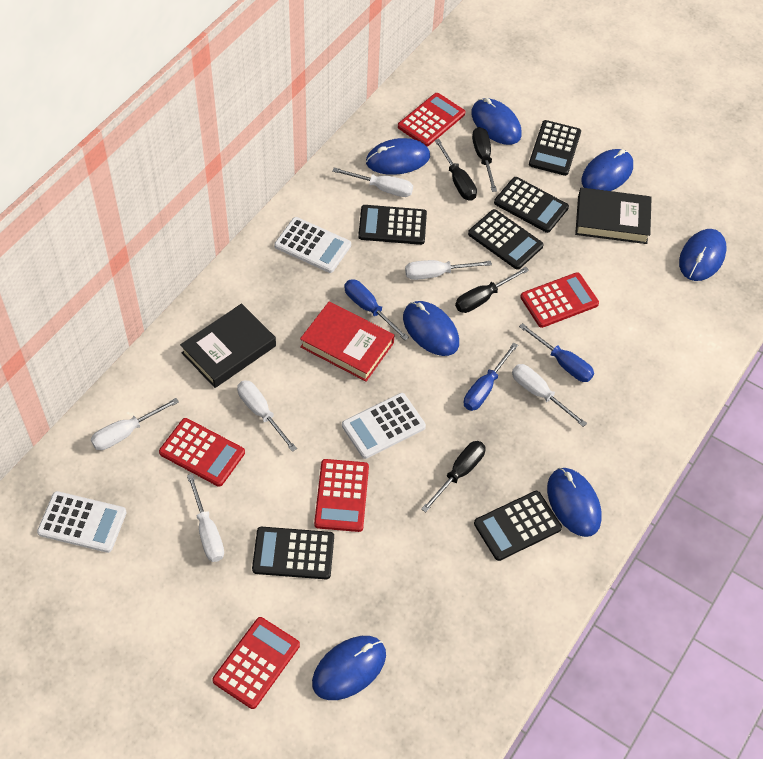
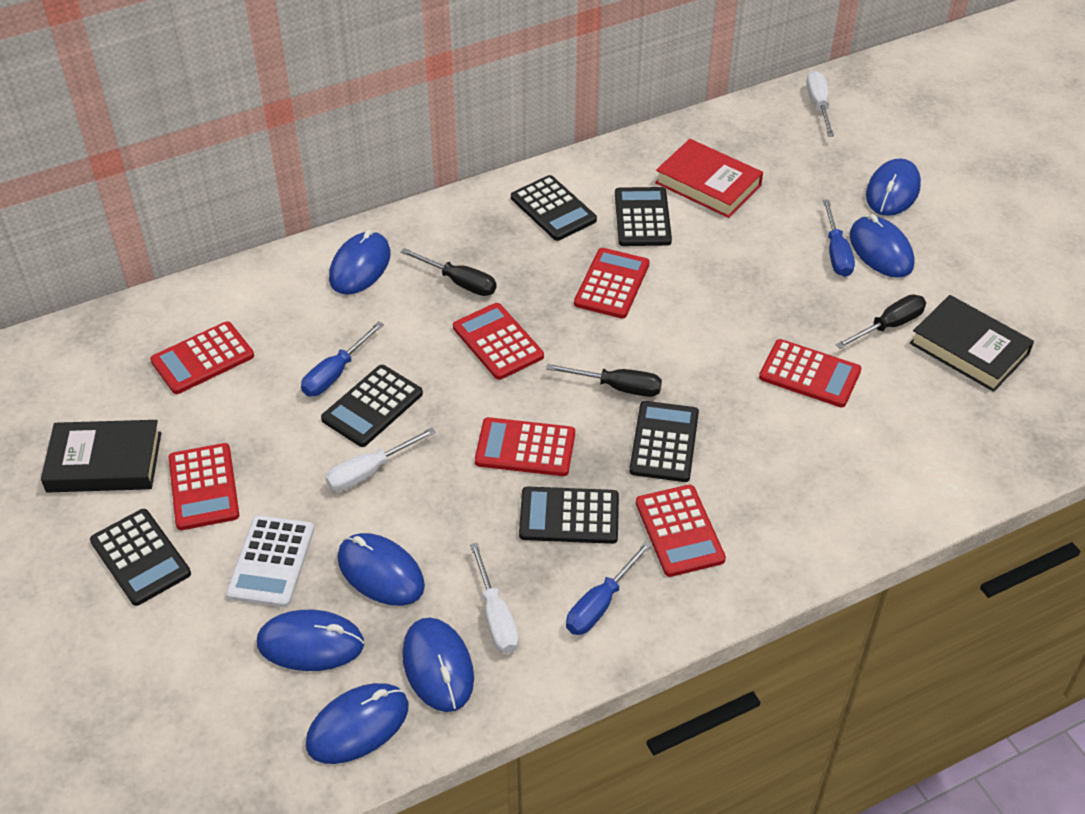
black screwdriver: [421,441,485,513] [435,139,477,201] [455,267,529,313] [472,127,497,192] = 4 -> [400,248,497,296] [546,364,662,397] [836,295,926,349] = 3
red calculator: [159,418,245,487] [212,617,300,709] [314,459,369,532] [398,93,465,146] [520,272,599,328] = 5 -> [150,321,254,394] [169,443,239,530] [453,303,544,380] [475,417,575,476] [574,248,650,319] [636,485,726,577] [759,339,861,408] = 7
white calculator: [37,491,127,553] [274,217,351,273] [342,393,426,459] = 3 -> [226,515,314,607] = 1
white screwdriver: [91,398,179,450] [187,474,224,562] [237,380,297,452] [332,167,413,197] [405,260,492,280] [512,364,587,427] = 6 -> [325,427,436,491] [470,543,519,654] [806,71,834,137] = 3

